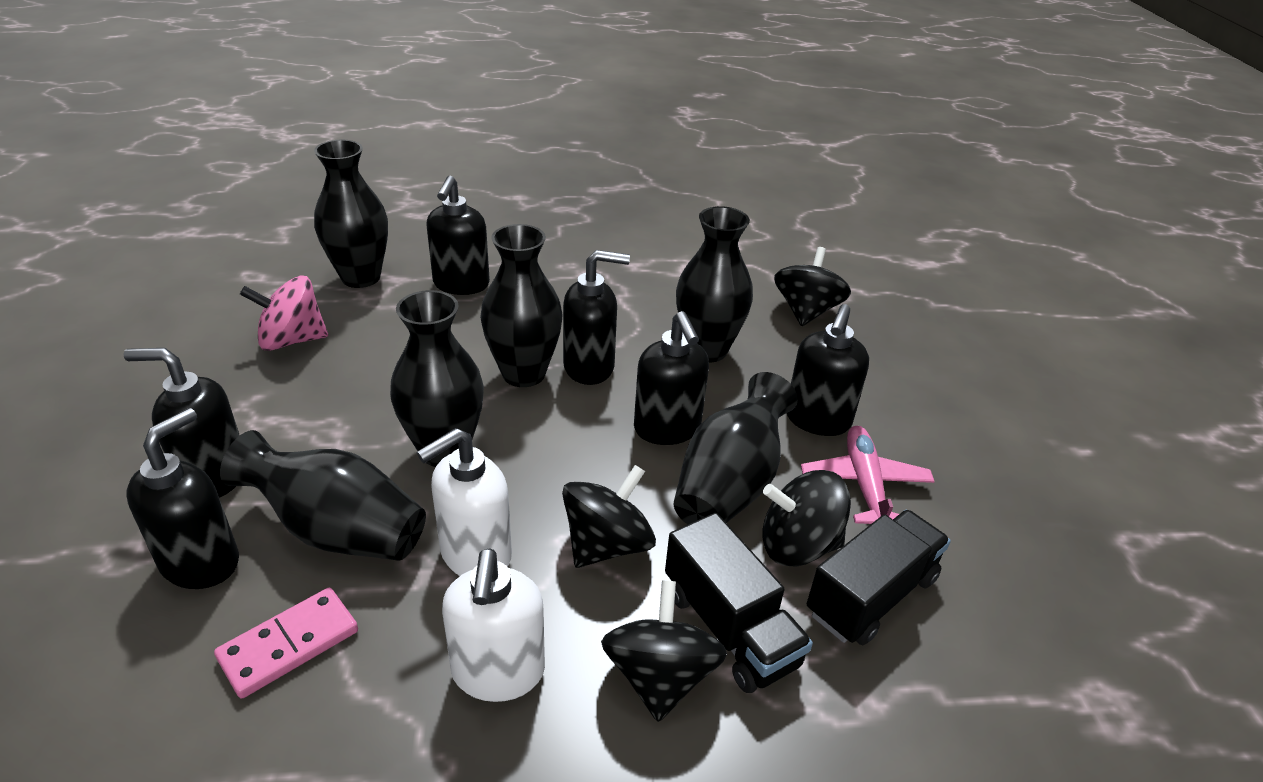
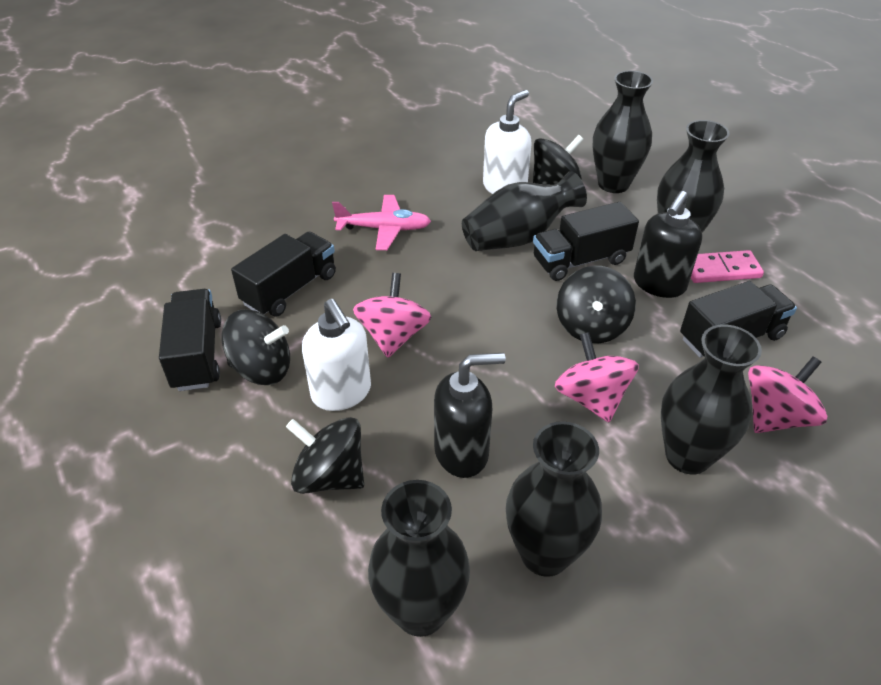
black soap dispenser: [124,348,240,498] [126,408,239,589] [426,176,490,295] [563,250,630,385] [634,311,709,445] [787,304,869,436] = 6 -> [434,353,505,478] [634,191,702,298] = 2
black truck: [665,513,813,693] [807,510,951,645] = 2 -> [159,289,221,391] [231,232,336,317] [533,202,639,281] [680,281,797,358] = 4
pink spinning top: [240,276,328,351] = 1 -> [353,273,431,358] [555,332,639,422] [748,356,827,433] = 3

